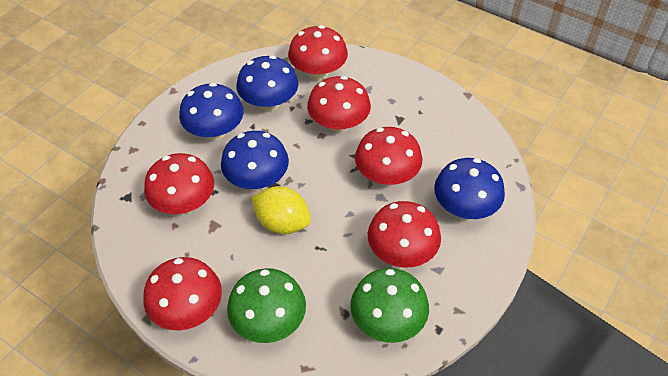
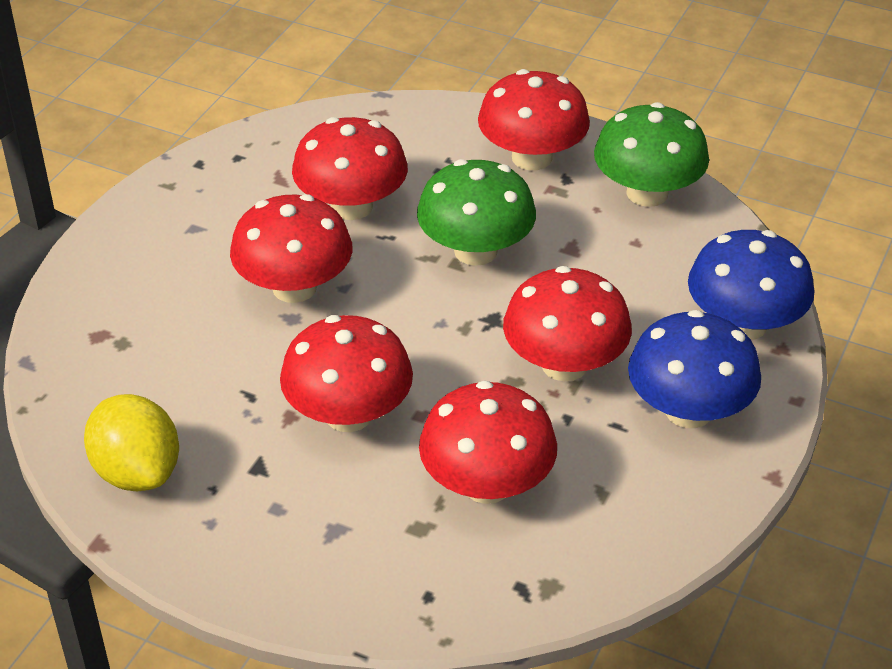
blue mushroom: [179,83,244,140] [221,131,289,190] [237,55,298,111] [434,158,505,219] = 4 -> [628,310,761,428] [688,230,814,340] = 2

